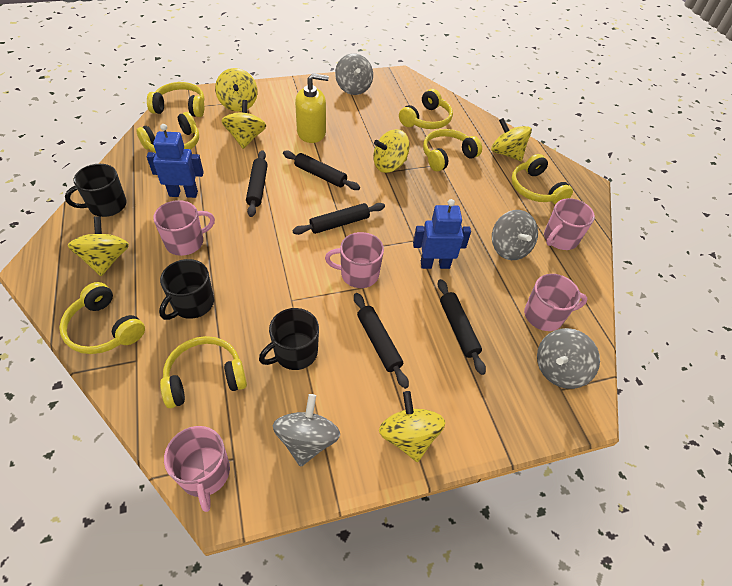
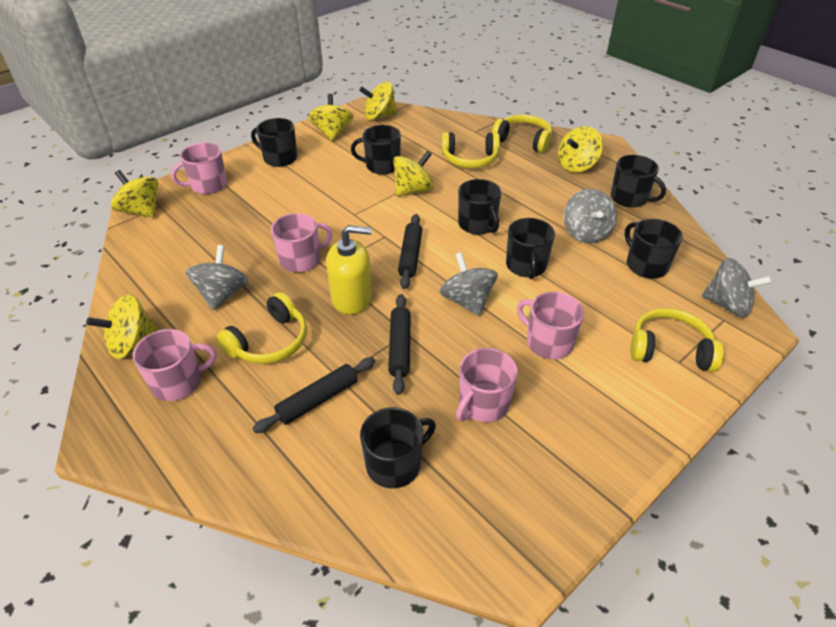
black mug: [65,164,127,217] [159,259,214,320] [259,308,319,370] = 3 -> [251,118,297,167] [351,125,401,175] [360,407,436,488] [458,179,501,235] [506,218,555,279] [611,155,666,208] [625,219,683,278] = 7
black rolling pin: [246,150,268,217] [283,151,360,190] [292,203,385,235] [354,293,409,389] [438,279,486,375] = 5 -> [252,357,375,433] [388,294,411,395] [398,214,422,289] = 3
blue robot: [147,124,204,198] [413,199,471,269] = 2 -> none = 0
yellow headphones: [59,282,145,354] [136,112,199,153] [147,82,204,117] [160,336,247,408] [399,89,453,129] [423,129,482,171] [511,154,573,204] = 7 -> [217,292,307,364] [442,132,500,168] [492,115,552,153] [630,308,724,372] = 4

